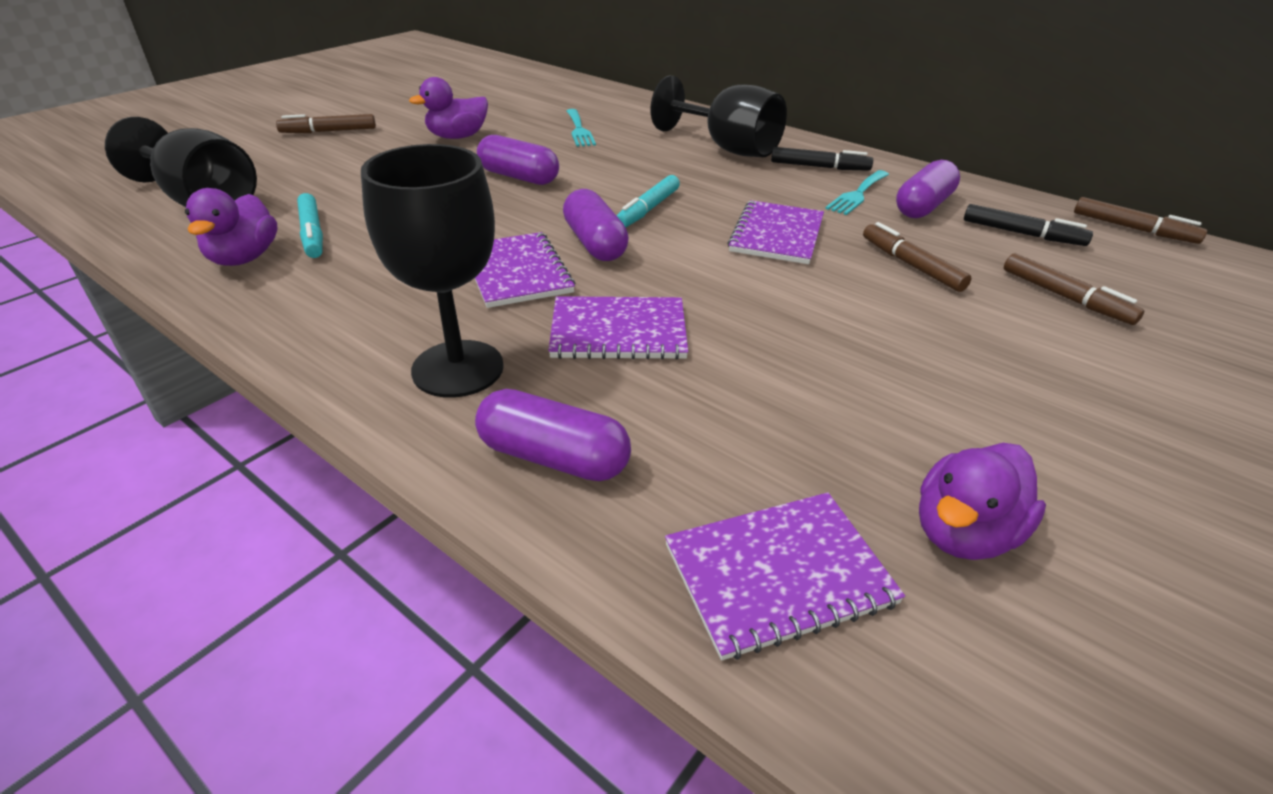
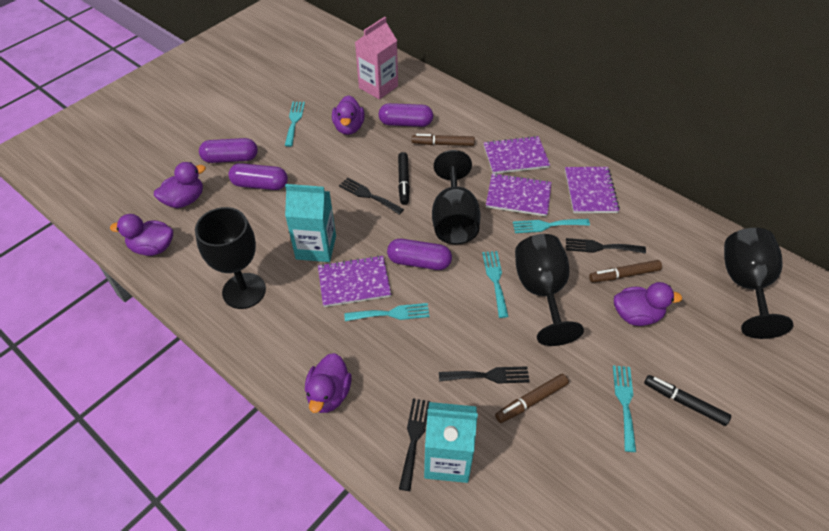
black fork: none = 0 -> [339,177,404,215] [399,398,430,491] [439,366,530,384] [566,238,646,254] = 4
black goblet: [105,117,257,207] [361,144,504,398] [651,75,787,157] = 3 -> [195,207,266,309] [432,150,481,244] [515,234,584,346] [724,228,793,339] = 4
brown marker: [276,114,376,133] [863,222,972,292] [1004,253,1144,325] [1074,197,1208,244] = 4 -> [412,134,475,146] [495,374,569,423] [589,260,662,282] = 3
pink carton: none = 0 -> [355,17,398,99] = 1
purple duck: [185,188,278,266] [409,77,488,139] [919,443,1046,560] = 3 -> [110,214,173,256] [154,162,206,208] [305,353,352,413] [332,95,365,135] [614,282,682,326] = 5
turquoise carton: none = 0 -> [285,184,336,262] [424,402,478,483] = 2
turquoise fork: [567,109,596,147] [825,170,889,215] = 2 -> [285,102,305,147] [344,303,429,321] [482,251,509,318] [513,219,590,233] [613,366,636,452] = 5
turquoise marker: [297,193,323,258] [616,175,680,228] = 2 -> none = 0

